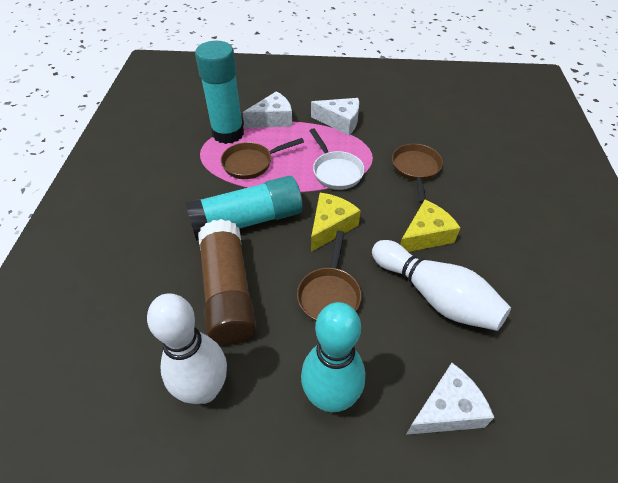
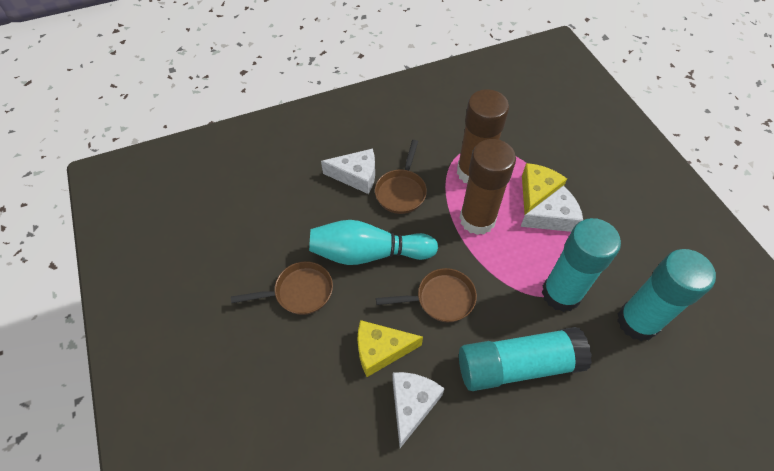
brown glue stick: [198,219,257,345] = 1 -> [457,89,509,183] [460,139,516,235] = 2
turquoise glue stick: [185,176,302,241] [195,41,244,144] = 2 -> [459,327,592,391] [542,218,621,312] [617,249,716,341] = 3
white bowling pin: [147,293,227,404] [372,240,511,331] = 2 -> none = 0
white pan: [309,128,365,190] = 1 -> none = 0

